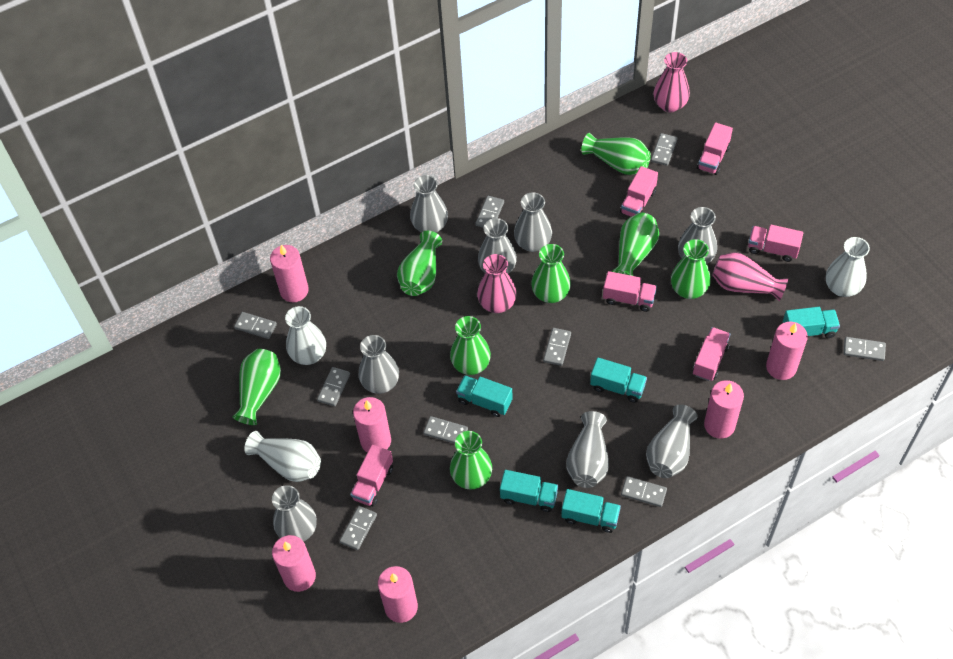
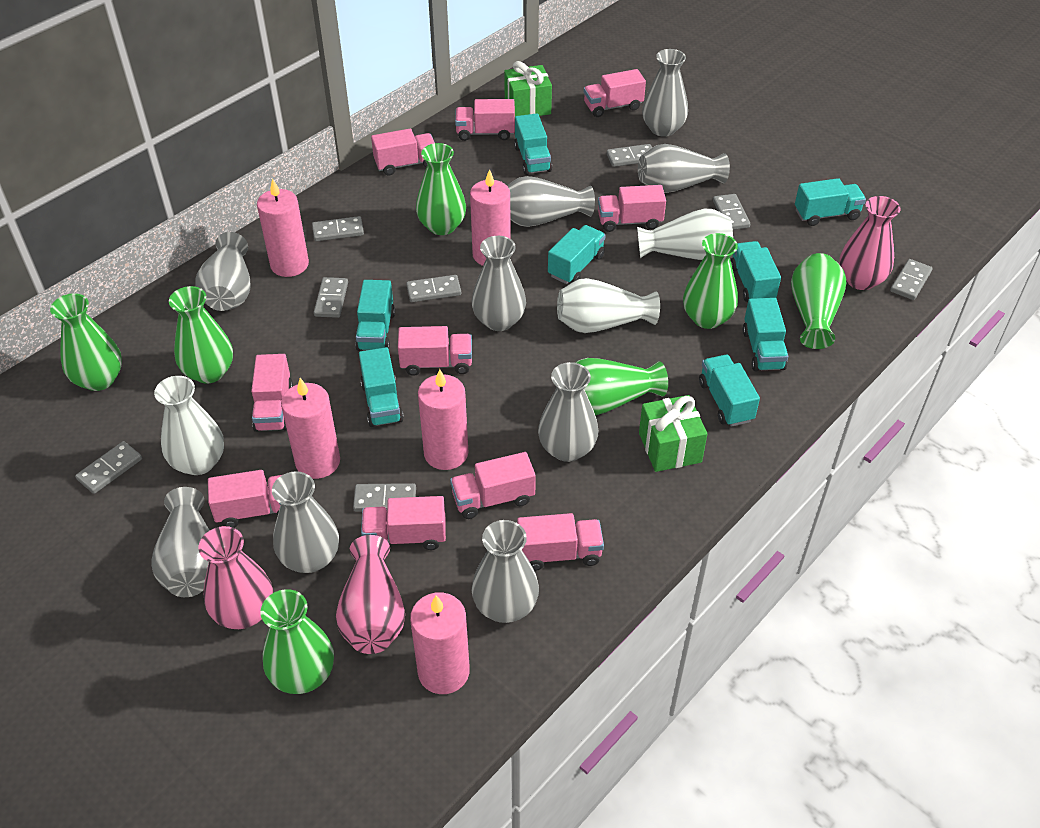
green gift: none = 0 -> [504,61,552,116] [639,395,707,472] = 2
green vase: [233,349,281,425] [397,231,442,296] [450,316,491,375] [450,431,492,490] [531,244,571,303] [581,133,651,175] [611,212,659,276] [671,239,711,299] = 8 -> [50,293,122,391] [169,286,233,384] [260,589,334,694] [416,143,466,235] [575,358,668,415] [683,233,738,329] [791,253,846,349] = 7
grey domino: [234,312,277,339] [317,367,350,406] [340,506,377,550] [423,416,468,444] [475,196,504,228] [543,328,571,366] [621,476,667,507] [651,133,678,166] [844,337,886,361] = 9 -> [75,441,142,494] [312,216,364,241] [314,277,348,318] [353,483,416,512] [406,275,461,302] [607,144,652,167] [713,194,750,230] [890,259,933,300] = 8
grey vase: [272,485,317,542] [359,335,399,394] [410,175,448,233] [478,218,517,274] [514,192,552,252] [566,411,609,488] [646,404,698,478] [678,207,717,264] = 8 -> [151,487,210,597] [195,232,251,311] [272,471,339,573] [472,236,526,331] [472,520,539,623] [507,176,595,227] [538,362,599,462] [638,144,730,193] [642,49,688,137] = 9
pink candle: [270,245,309,302] [272,535,316,592] [353,397,391,453] [378,566,418,623] [704,380,744,439] [766,322,808,380] = 6 -> [257,179,309,277] [281,378,340,479] [410,592,470,694] [418,369,468,470] [470,169,511,266] = 5
pink truck: [350,445,393,507] [603,271,657,312] [620,166,658,217] [693,327,730,381] [697,122,733,175] [748,225,803,262] = 6 -> [208,470,282,528] [251,354,293,432] [361,496,446,550] [371,129,435,175] [398,326,472,376] [450,452,536,519] [455,99,515,141] [517,513,604,571] [584,69,646,117] [598,185,666,232] = 10
turquoise truck: [456,375,513,417] [500,470,558,512] [561,489,621,533] [590,358,647,403] [783,307,840,338] = 5 -> [355,280,395,351] [359,347,404,427] [514,113,552,175] [548,225,606,284] [699,355,760,427] [730,241,781,302] [743,298,788,371] [795,178,866,226] = 8

